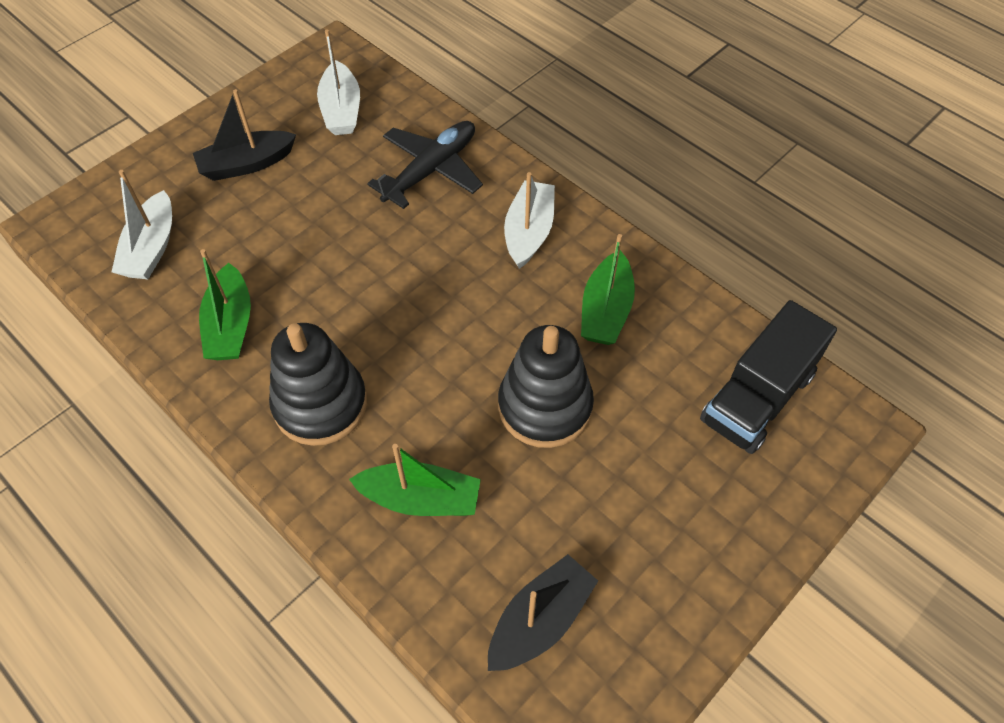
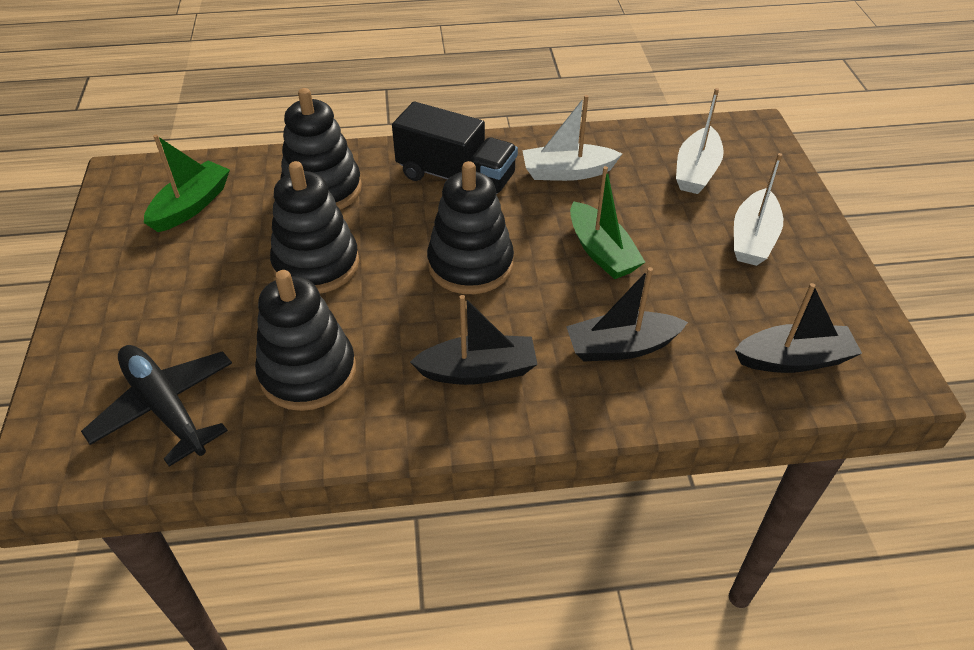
black boat: [193,89,296,181] [488,554,598,671] = 2 -> [410,295,538,385] [566,267,688,362] [735,283,862,373] = 3
black stacking toy: [269,323,367,446] [498,325,594,448] = 2 -> [255,270,356,411] [270,161,359,293] [280,88,362,210] [427,161,514,294] = 4
green boat: [199,249,251,360] [349,444,481,516] [581,234,635,345] = 3 -> [144,135,230,232] [570,166,645,279] = 2

